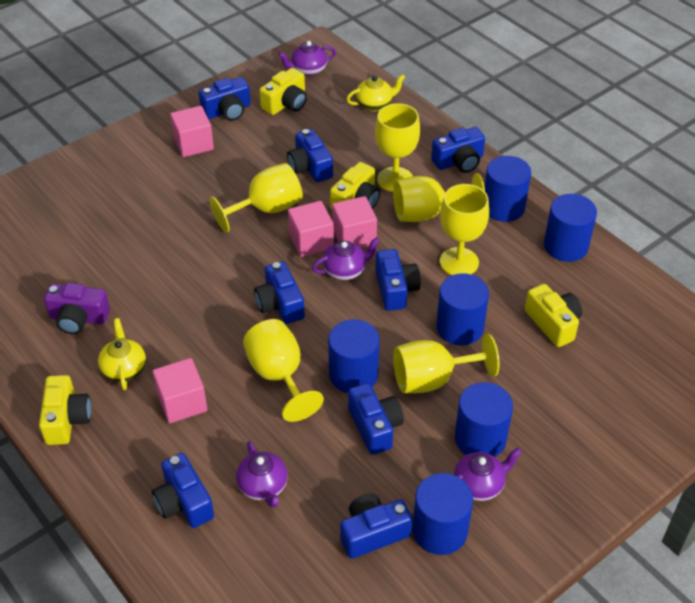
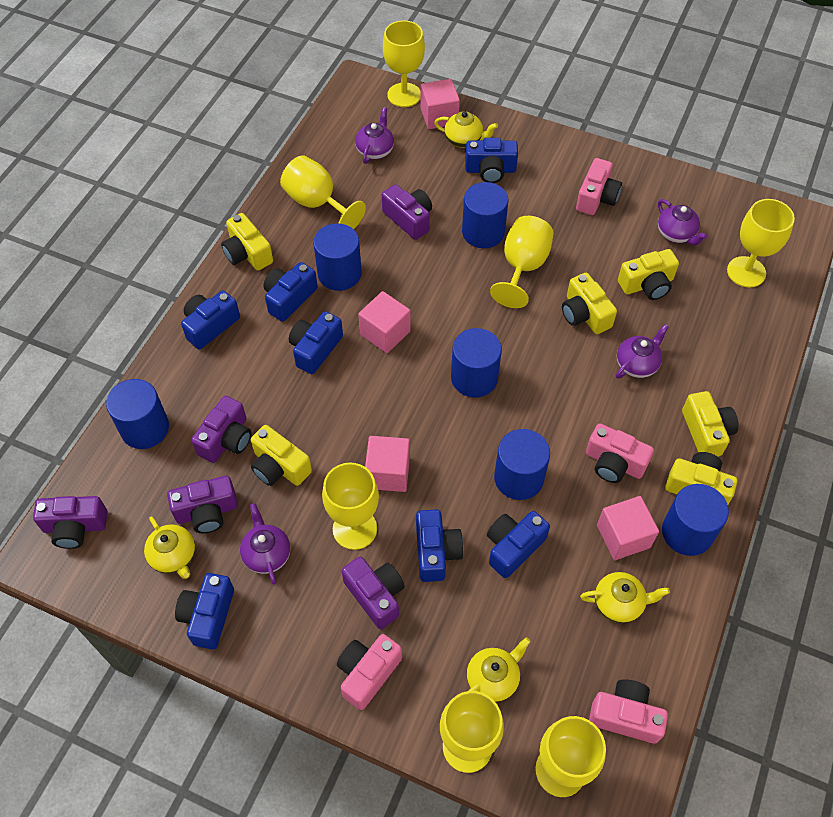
blue camera: [152,453,214,528] [198,77,251,121] [254,261,305,324] [287,129,333,182] [340,493,413,559] [348,383,404,455] [375,249,421,311] [431,127,485,173] = 8 -> [175,573,234,649] [181,290,240,349] [263,262,318,322] [289,311,343,374] [416,509,464,582] [465,138,518,183] [487,511,550,578] = 7
pink camera: none = 0 -> [337,634,402,710] [576,158,622,215] [586,424,654,483] [589,679,668,744] = 4
purple camera: [44,283,110,334] = 1 -> [33,496,108,549] [167,476,238,533] [191,396,251,463] [342,557,405,629] [382,184,432,240] = 5
yellow camera: [39,375,91,445] [259,68,307,115] [330,162,380,210] [525,284,582,347] = 4 -> [221,213,273,271] [251,425,312,486] [562,273,617,334] [618,249,679,300] [665,452,737,505] [682,391,739,457] = 6
yellow goblet: [210,163,303,233] [243,319,324,422] [375,103,420,192] [393,173,485,222] [393,333,499,393] [440,184,489,275] = 6 -> [280,155,366,229] [322,463,379,550] [383,20,425,107] [440,691,504,773] [490,216,554,308] [535,716,606,797] [727,199,795,287] = 7
yellow teapot: [98,318,146,390] [346,74,405,111] = 2 -> [144,517,195,579] [434,111,498,148] [467,637,531,702] [580,572,670,623] = 4

